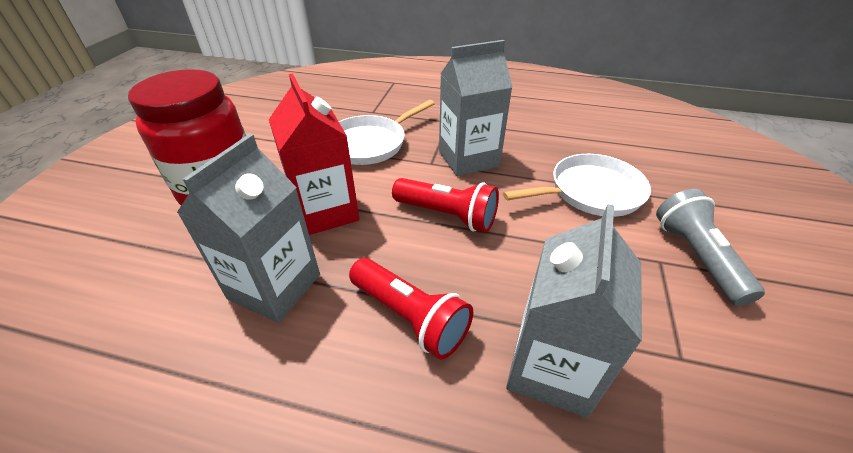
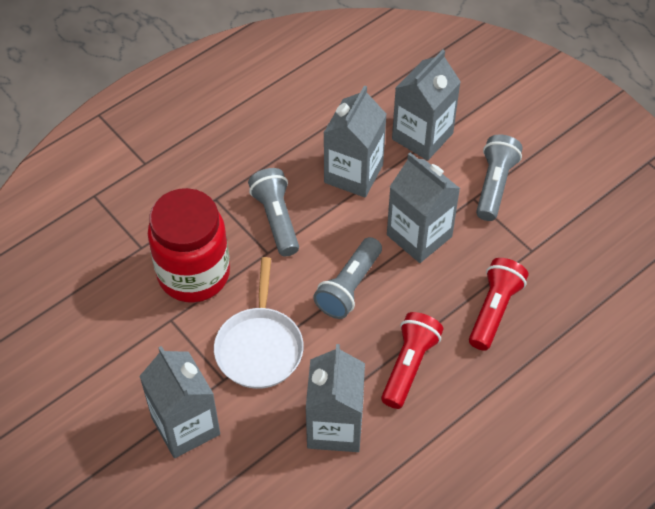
grey carton: [177,134,320,323] [439,40,512,176] [506,204,642,418] = 3 -> [139,346,220,458] [306,344,365,452] [324,85,387,197] [387,152,460,263] [392,50,461,161] = 5
grey flashlight: [656,189,765,306] = 1 -> [248,168,299,256] [313,237,382,319] [476,134,523,221] = 3
red carton: [269,74,359,235] = 1 -> none = 0
white pan: [339,100,435,165] [503,154,651,217] = 2 -> [214,257,304,389] = 1

